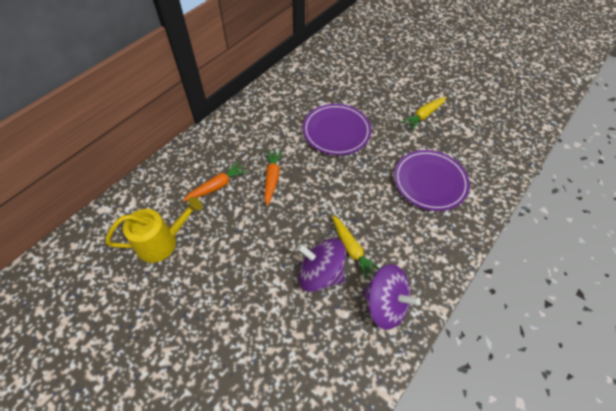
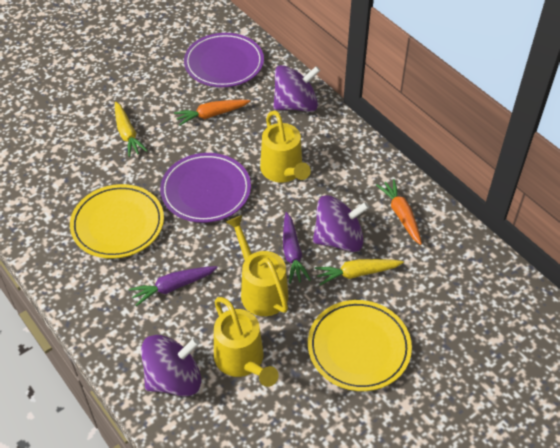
purple carrot: none = 0 -> [129,266,217,306] [283,212,311,284] = 2
purple spinning top: [297,238,346,292] [362,264,421,330] = 2 -> [141,335,201,396] [273,65,320,112] [313,195,369,252] = 3
yellow plate: none = 0 -> [70,184,164,259] [308,300,412,391] = 2
yellow watering can: [105,197,202,263] = 1 -> [214,297,279,387] [226,215,288,316] [260,111,311,182] = 3

